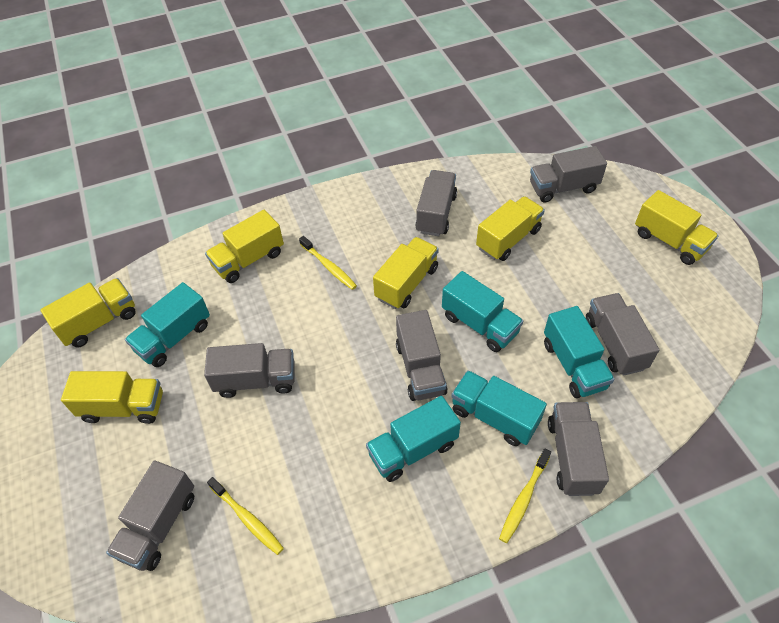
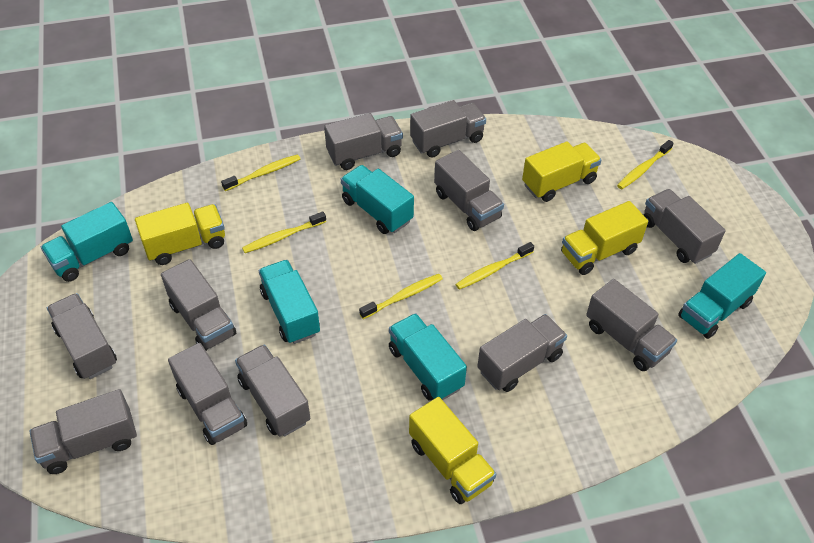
grey truck: [106,460,194,571] [204,343,295,398] [396,310,448,401] [415,170,457,236] [530,146,607,203] [548,402,609,496] [586,293,659,376] = 7 -> [29,389,137,474] [47,293,117,379] [161,259,236,351] [168,343,247,445] [235,344,310,436] [324,113,403,170] [410,100,486,157] [434,150,504,231] [477,314,567,392] [586,279,677,371] [644,189,726,264] = 11
yellow toothbrush: [207,477,284,555] [299,236,357,290] [499,449,551,543] = 3 -> [221,154,300,191] [242,211,326,253] [359,274,443,319] [456,242,534,290] [617,140,674,189] = 5
yellow truck: [41,278,136,348] [61,371,163,424] [205,210,284,283] [373,237,439,309] [476,196,545,261] [635,190,719,265] = 6 -> [135,203,225,265] [409,397,496,504] [522,141,601,202] [561,201,648,275] = 4

